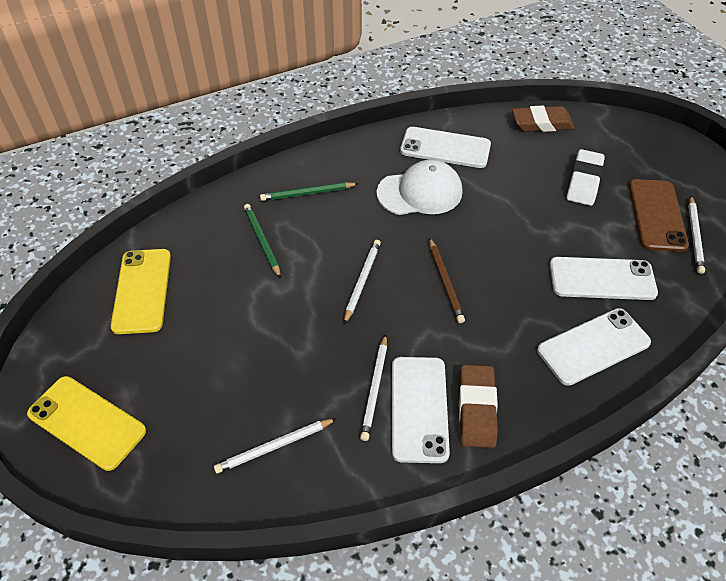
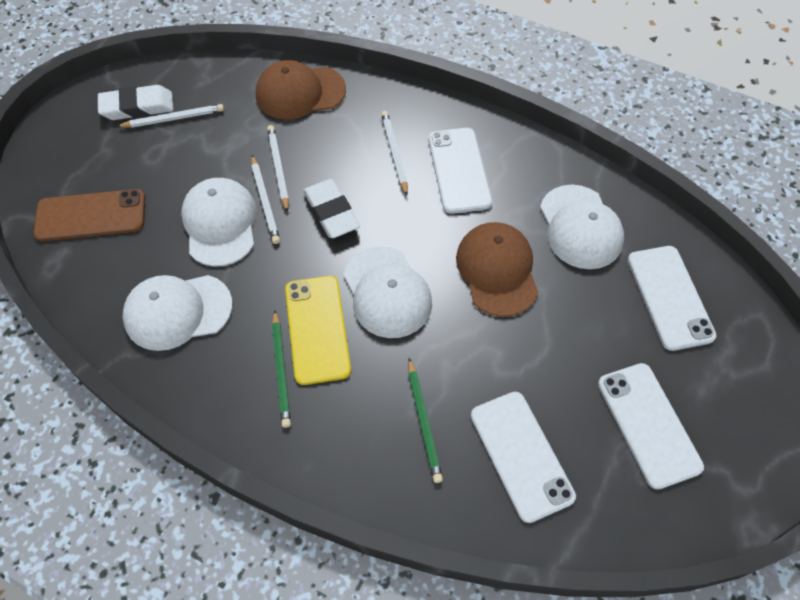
brown cap: none = 0 -> [256,60,346,120] [456,222,538,317] = 2
brown eraser: [459,365,498,448] [512,106,575,132] = 2 -> none = 0
brown pencil: [429,238,465,323] = 1 -> none = 0
white cap: [377,160,463,215] = 1 -> [122,275,233,351] [181,178,257,267] [344,247,432,338] [540,185,624,269] = 4
white eraser: [567,149,605,206] = 1 -> [98,85,174,120] [303,179,360,238] = 2
yellow phone: [27,376,146,471] [111,249,171,334] = 2 -> [285,276,351,385] = 1

